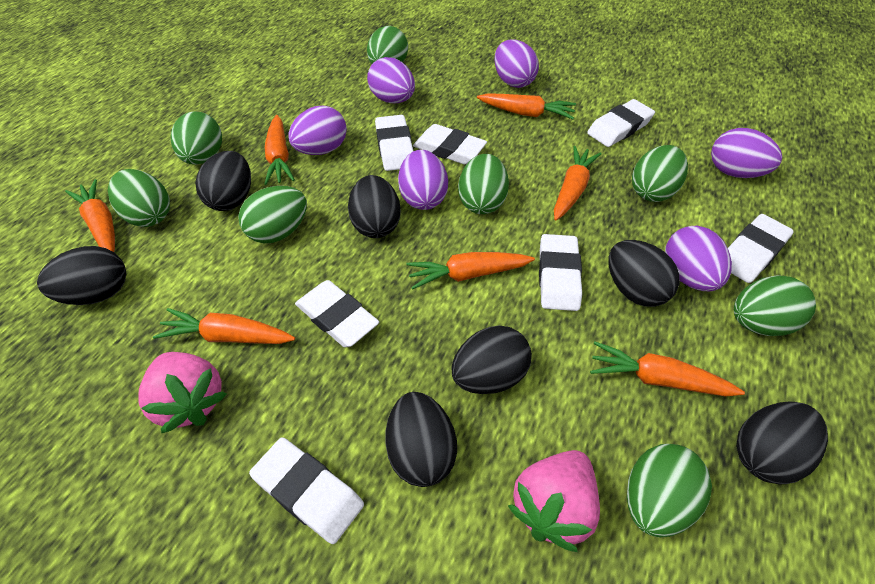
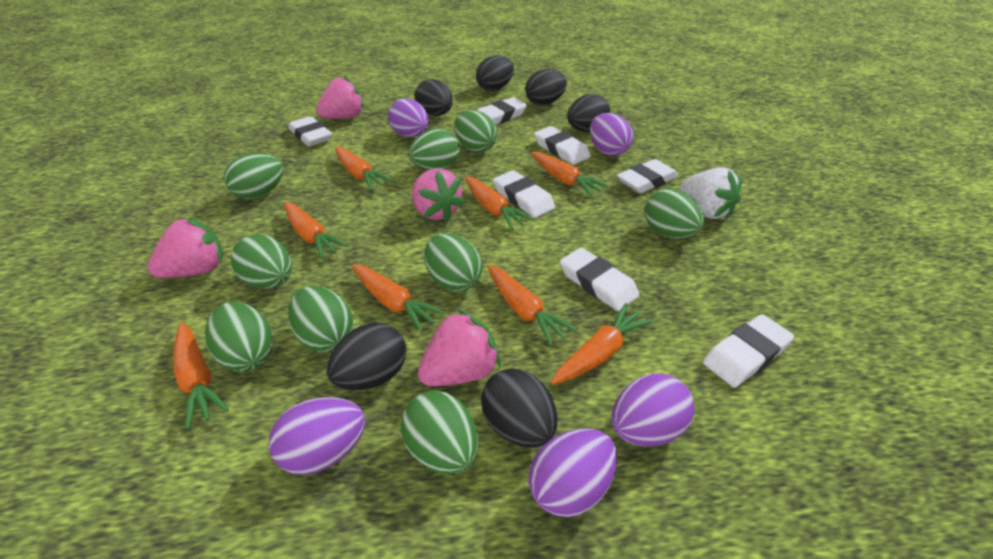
black egg: [37,246,126,305] [195,151,251,211] [348,175,401,238] [385,392,457,487] [452,325,532,394] [608,240,680,307] [736,401,828,484] = 7 -> [327,323,406,390] [415,79,453,116] [476,56,514,91] [481,368,558,448] [525,69,567,106] [567,94,610,132] = 6
green egg: [108,169,170,227] [171,112,222,165] [238,186,307,243] [367,26,408,64] [458,154,509,214] [627,444,712,537] [632,145,688,202] [734,275,816,336] = 8 -> [205,302,274,371] [224,153,283,199] [231,234,292,289] [288,286,353,352] [401,390,478,474] [409,129,460,170] [425,233,483,292] [454,110,497,152] [645,188,704,238] = 9
orange carrot: [65,179,115,252] [153,308,295,344] [264,115,295,185] [406,252,535,290] [477,93,576,119] [554,146,602,221] [590,341,745,397] = 7 -> [174,322,229,429] [284,202,348,259] [335,146,393,190] [352,264,446,332] [465,176,534,230] [488,265,577,346] [531,152,608,196] [551,303,654,385] = 8
pink strawberry: [139,352,227,433] [508,450,600,552] = 2 -> [148,217,223,278] [316,76,364,119] [412,168,465,222] [418,309,501,386] = 4
purple egg: [288,106,347,155] [367,57,415,103] [398,150,448,210] [494,39,539,88] [665,226,732,291] [711,128,782,178] = 6 -> [269,397,365,475] [388,98,429,138] [528,428,617,518] [590,113,633,156] [611,373,695,447] = 5
white strawberry: none = 0 -> [680,167,742,220] = 1

